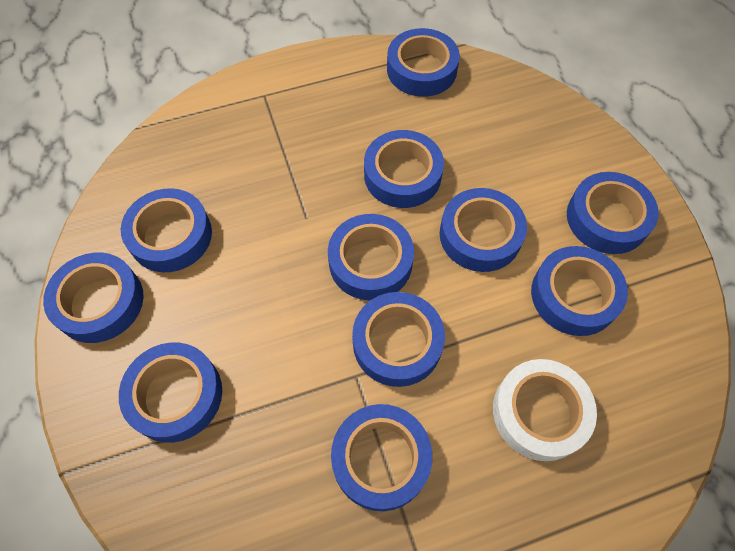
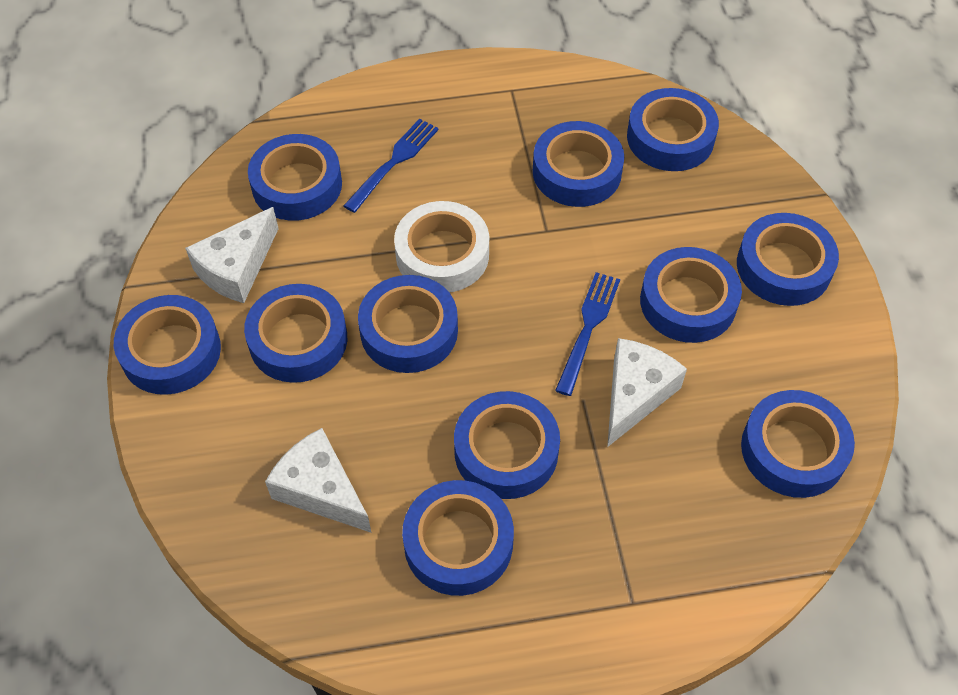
blue fork: none = 0 -> [344,119,439,213] [555,272,620,396] = 2
white cheese: none = 0 -> [185,207,279,303] [265,428,371,533] [607,338,687,447] = 3

